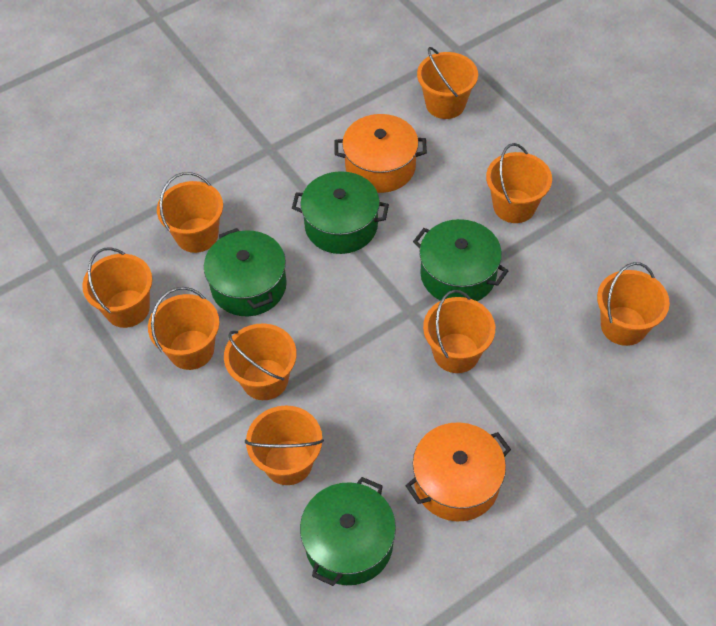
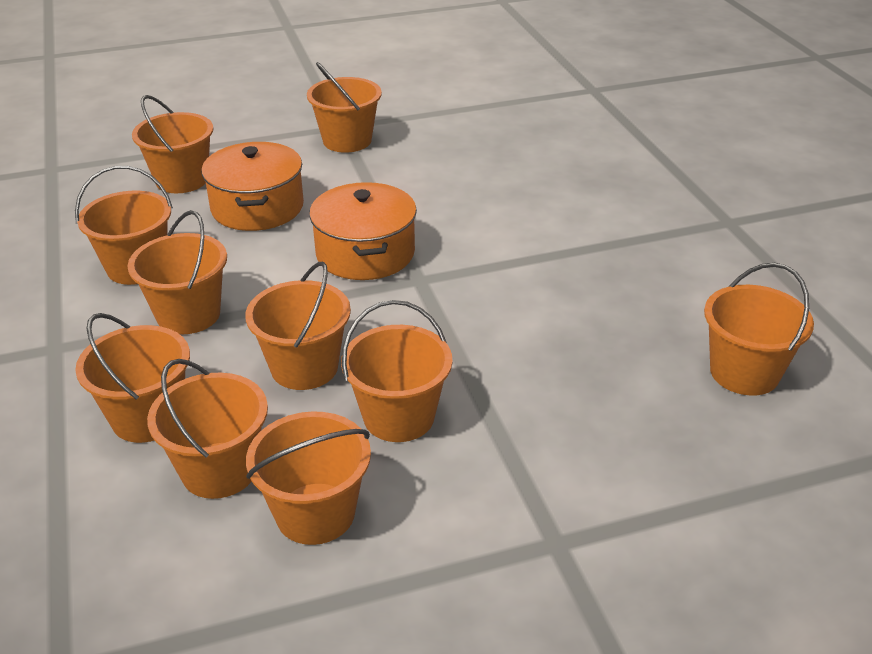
green pot: [204,228,287,316] [292,171,389,254] [300,477,396,586] [413,219,508,301] = 4 -> none = 0
orange bucket: [82,247,152,328] [148,287,220,370] [157,172,223,253] [224,323,297,400] [245,406,324,485] [417,47,478,119] [423,290,495,373] [486,143,552,223] [597,262,670,346] = 9 -> [75,165,173,285] [75,313,190,443] [128,210,227,334] [132,95,213,193] [147,359,268,499] [245,262,351,390] [246,411,371,545] [307,62,382,153] [341,300,452,442] [704,263,814,396] = 10

